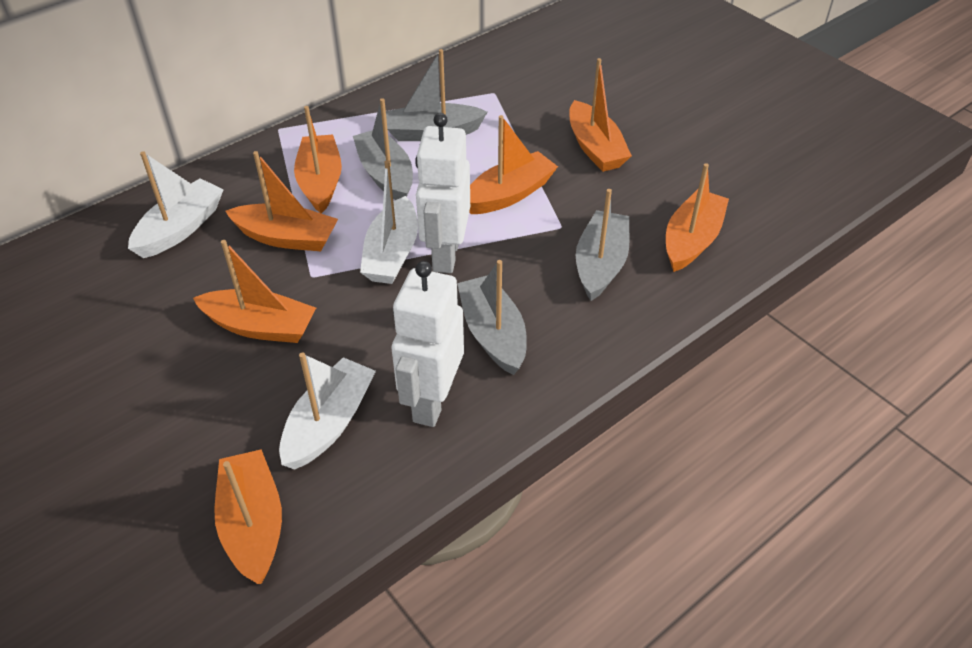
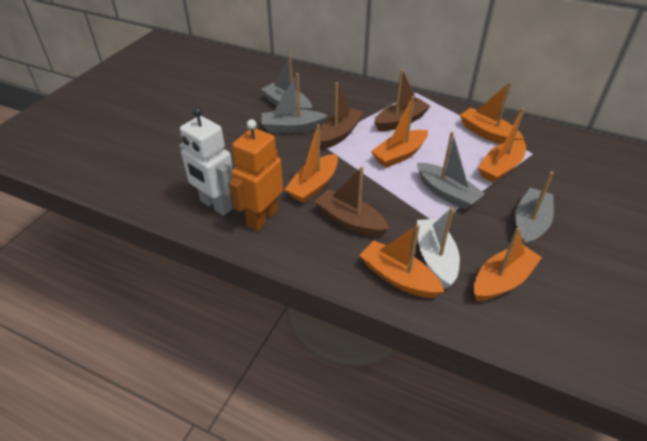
brown boat: none = 0 -> [314,167,389,237] [320,82,364,149] [374,69,430,131] = 3
orange boat: [193,240,316,343] [214,449,282,584] [225,151,338,251] [294,106,342,213] [469,115,558,214] [569,58,632,172] [666,163,729,272] = 7 -> [284,124,338,203] [359,224,445,298] [371,96,428,168] [460,82,524,144] [474,227,542,301] [478,108,526,183] = 6
orange robot: none = 0 -> [229,119,283,231] = 1
white boat: [128,151,224,258] [279,352,376,470] [360,160,418,284] = 3 -> [417,207,460,289] = 1
white robot: [391,261,464,427] [415,113,470,273] = 2 -> [179,107,233,216] = 1

